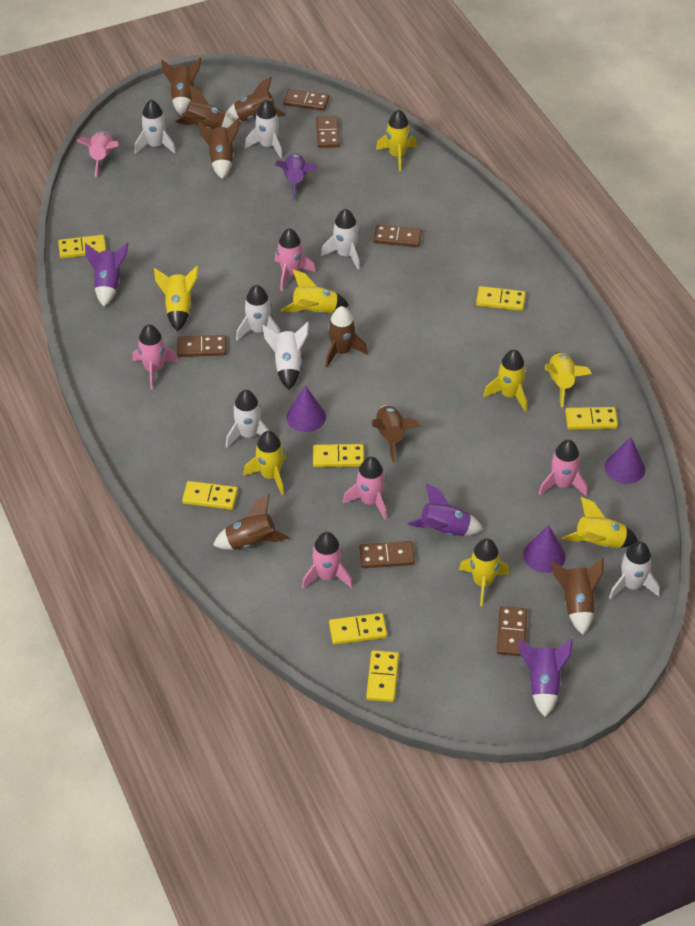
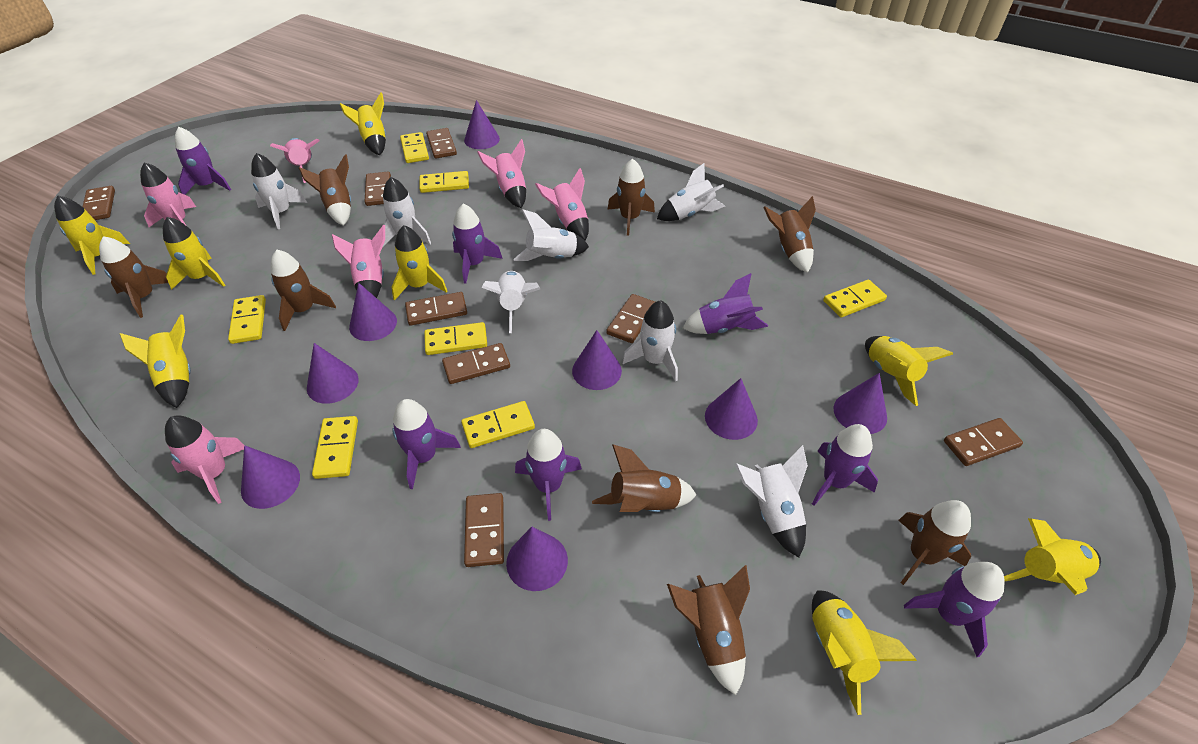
brown domino: [177,335,226,357] [283,89,329,111] [316,116,340,148] [359,541,415,568] [374,225,422,247] [497,606,527,656] = 6 -> [83,186,115,220] [365,172,391,206] [405,292,467,326] [426,128,457,159] [442,343,510,384] [464,493,504,567] [606,294,655,343] [944,418,1023,466] = 8
purple cone: [286,385,326,432] [523,525,566,573] [605,437,645,484] = 3 -> [241,445,300,509] [307,343,359,404] [349,283,397,341] [464,100,500,149] [506,527,568,591] [572,330,622,390] [705,378,758,440] [834,373,887,434] = 8
purple rocket: [85,243,129,306] [275,154,318,201] [407,483,483,536] [519,638,573,717] = 4 -> [175,127,231,195] [392,399,461,489] [452,204,503,284] [515,429,582,521] [683,273,768,334] [812,424,878,506] [904,562,1005,657] = 7

